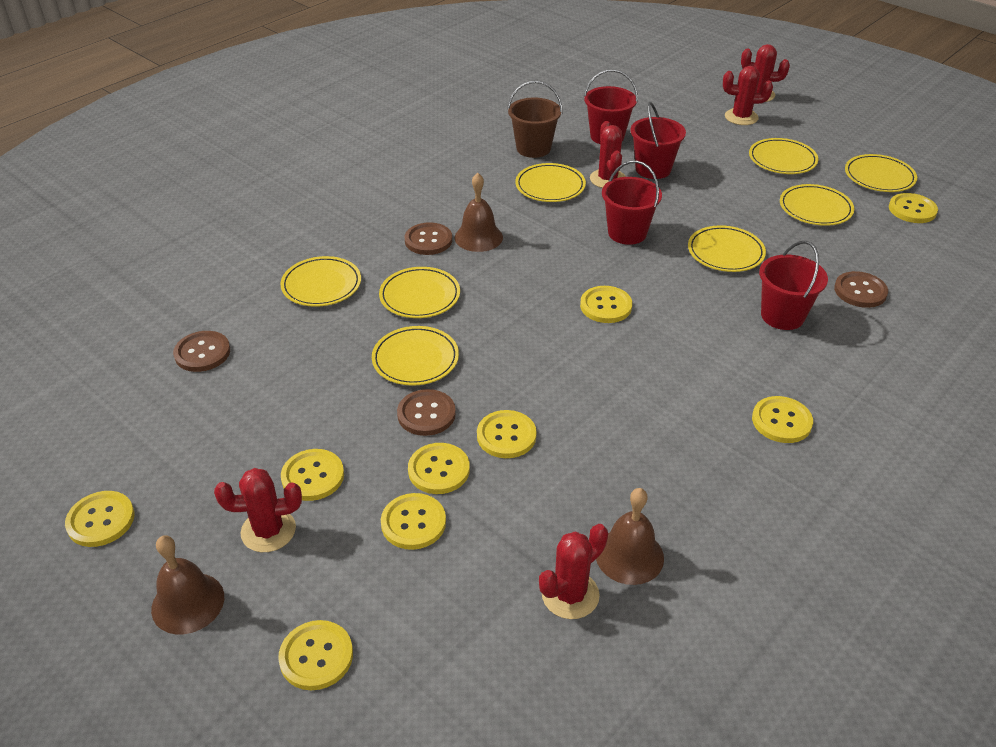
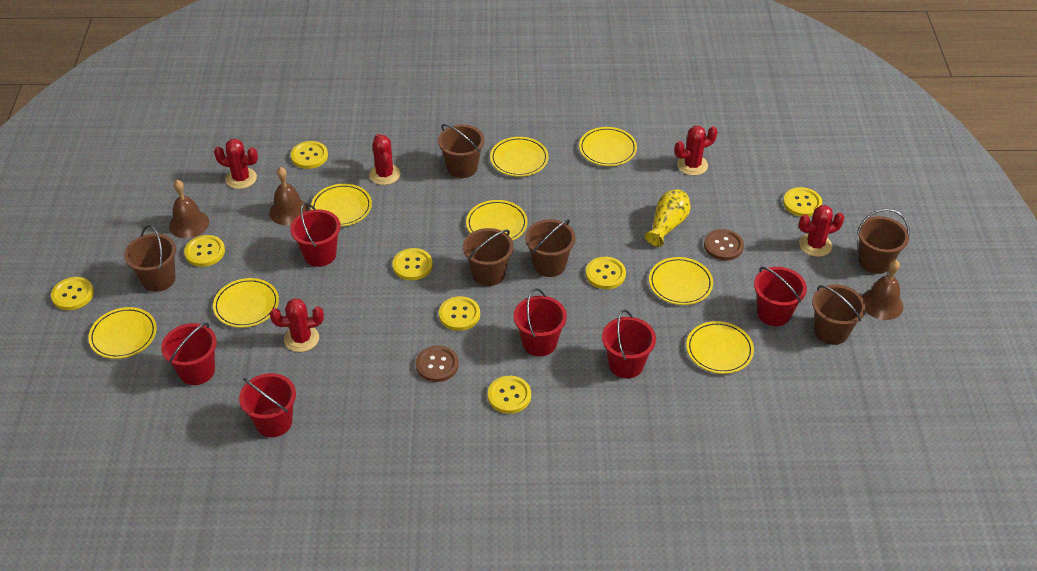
brown bucket: [507,81,562,158] = 1 -> [124,225,176,292] [438,124,485,178] [463,228,514,286] [525,219,575,277] [812,284,866,345] [857,209,910,274] = 6
brown button: [173,331,230,372] [397,389,456,436] [405,222,452,255] [834,271,888,308] = 4 -> [416,345,459,382] [704,229,744,260] = 2
red bucket: [583,70,638,144] [602,161,662,245] [630,102,686,179] [759,241,828,330] = 4 -> [161,323,217,385] [239,373,296,437] [290,203,341,267] [514,288,567,357] [602,309,656,378] [754,267,807,326] = 6
yellow button: [65,491,134,547] [278,620,353,690] [281,449,344,501] [381,493,446,550] [408,443,470,494] [477,410,537,458] [580,286,632,323] [752,396,813,443] [889,193,938,223] = 9 -> [51,277,94,310] [184,235,225,267] [291,141,328,169] [392,248,433,280] [439,296,480,331] [488,376,531,414] [586,257,626,289] [783,187,822,217] = 8
yellow vase: none = 0 -> [645,189,691,247] = 1

